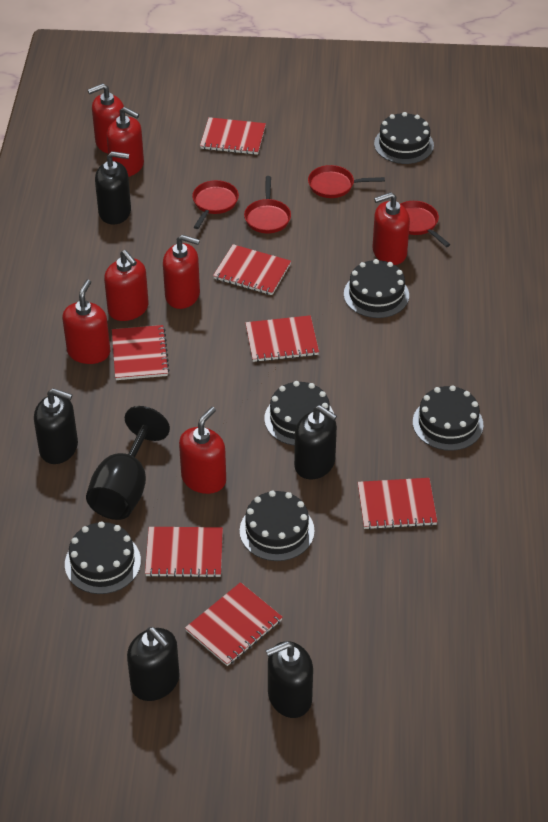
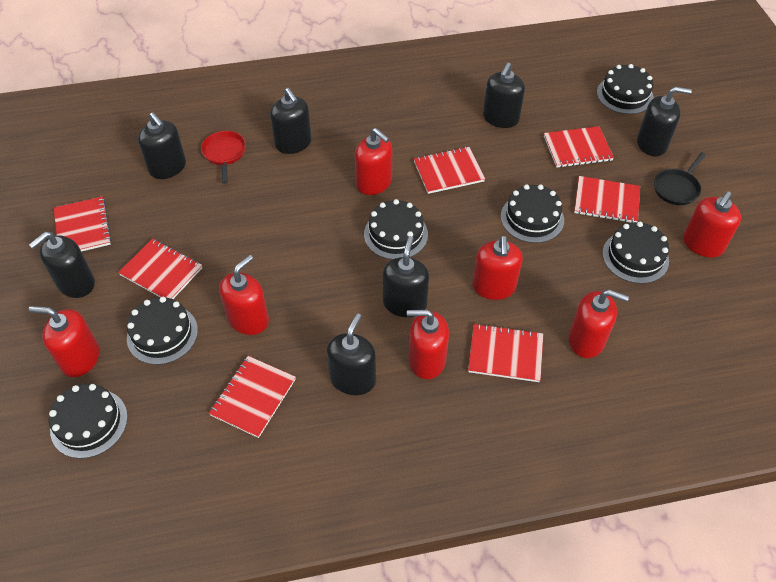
black goblet: [86,406,170,520] = 1 -> none = 0
black pan: none = 0 -> [654,152,706,205] = 1
black soap dispenser: [34,388,78,464] [95,151,131,225] [127,627,180,701] [265,641,313,718] [294,405,337,479] = 5 -> [29,232,95,298] [138,112,186,179] [270,88,312,154] [327,314,376,395] [383,236,429,317] [483,63,525,128] [637,87,692,157] = 7
red pan: [192,180,239,229] [244,176,291,234] [308,165,385,198] [401,201,450,247] = 4 -> [201,131,246,184] = 1

